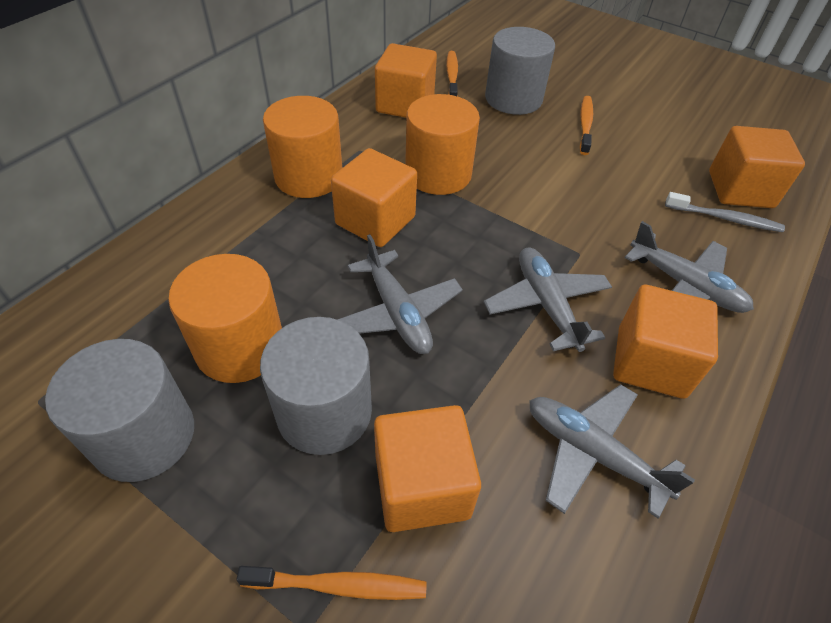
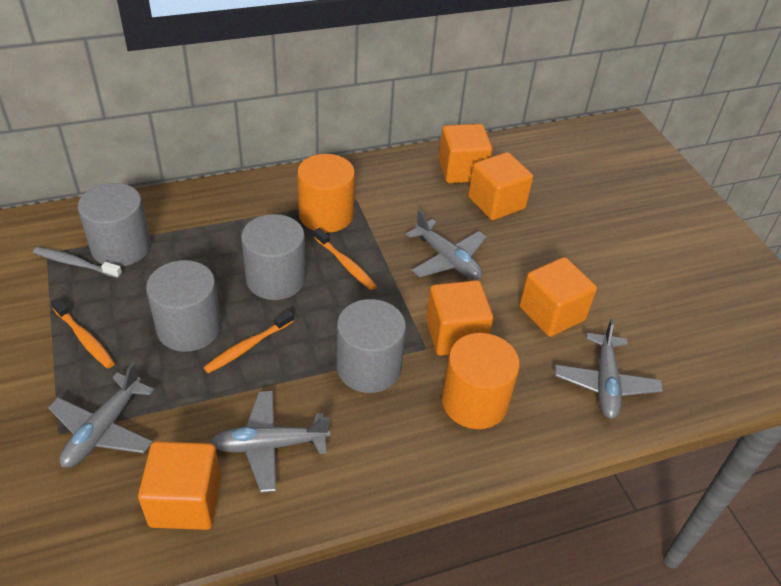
grey cylinder: [45,339,194,482] [260,317,372,455] [485,27,555,115] = 3 -> [78,183,151,267] [146,260,221,352] [241,214,306,300] [336,299,406,393] = 4
orange cylinder: [168,254,282,383] [263,96,342,198] [405,94,480,195] = 3 -> [297,154,355,233] [442,333,520,429] = 2

